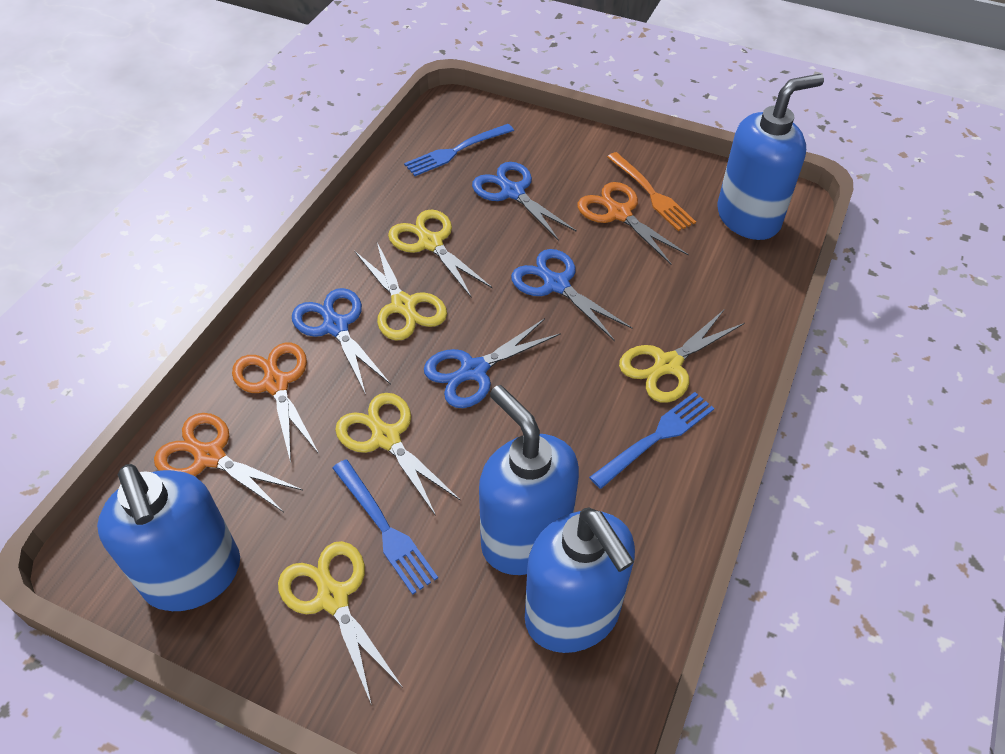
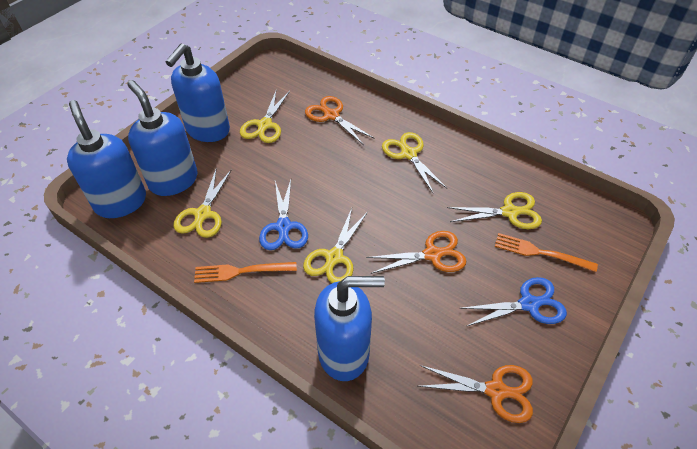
blue fork: [333,459,438,595] [404,124,514,176] [589,392,714,489] = 3 -> none = 0
blue scissors: [292,288,391,394] [424,318,561,408] [472,162,577,241] [511,249,632,341] = 4 -> [259,180,308,250] [459,277,567,326] = 2
orange fork: [607,152,696,231] = 1 -> [194,262,297,283] [495,233,598,272] = 2

